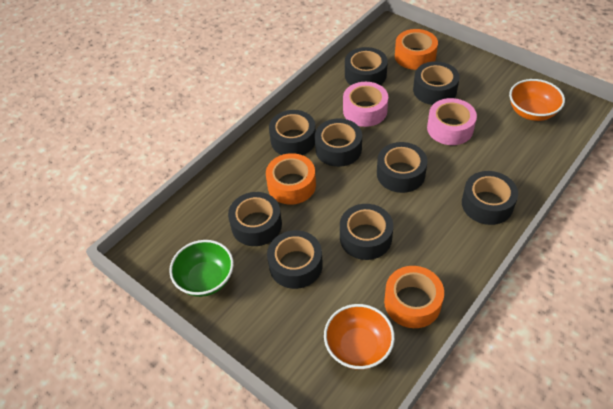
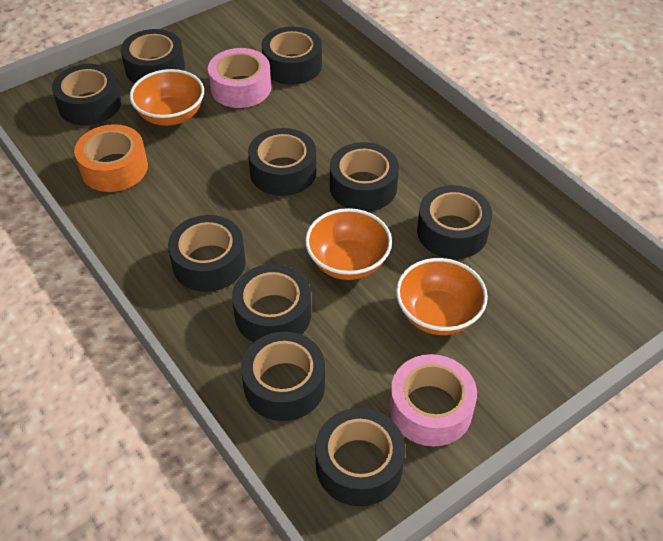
black tape: [228,192,282,246] [267,230,323,289] [269,110,316,155] [315,118,362,167] [340,204,393,260] [345,47,388,85] [377,142,427,193] [413,61,460,105] [462,171,518,225] = 9 -> [52,64,121,125] [121,29,185,84] [168,215,246,292] [232,264,311,342] [241,332,325,421] [248,128,317,196] [261,27,322,85] [315,408,405,506] [330,142,399,212] [417,185,492,259] = 10
green bowl: [169,240,234,297] = 1 -> none = 0
orange bowl: [324,304,395,370] [509,79,565,121] = 2 -> [130,69,204,126] [305,208,392,280] [396,258,488,335] = 3
orange tape: [266,153,316,205] [384,266,444,328] [395,29,438,70] = 3 -> [74,124,148,192] = 1

